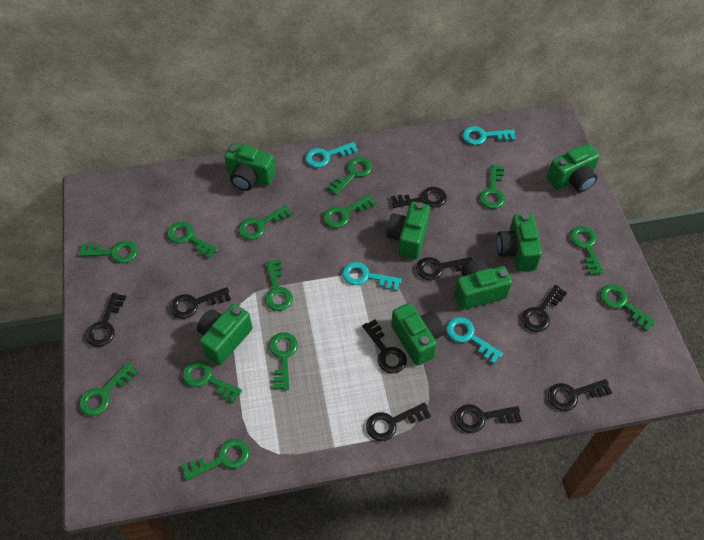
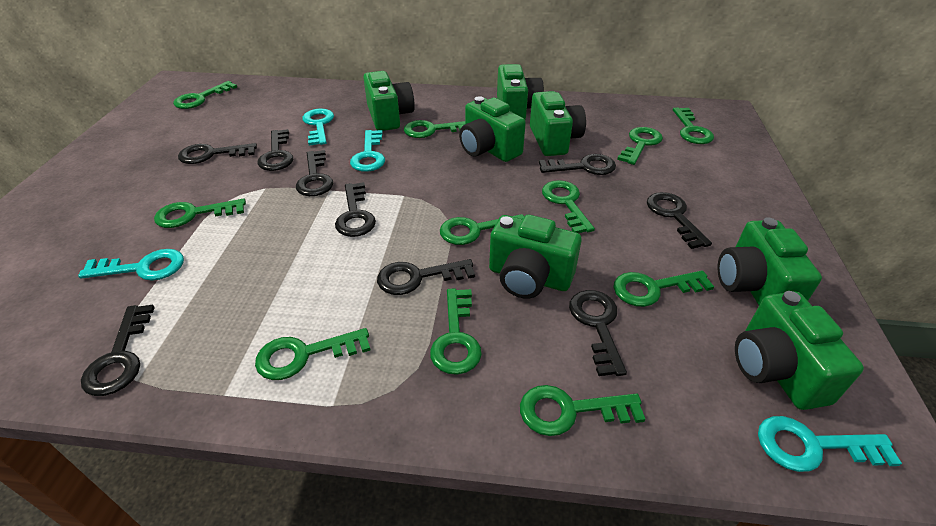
green key: [79,241,138,263] [79,363,138,416] [167,222,218,259] [182,439,250,481] [183,360,242,403] [239,205,293,240] [265,259,293,311] [269,332,298,390] [323,194,376,228] [327,157,372,195] [479,165,505,209] [570,226,604,275] [600,284,656,332] = 13 -> [154,198,246,228] [173,81,237,109] [255,328,371,380] [404,120,465,138] [430,288,482,375] [440,214,524,245] [520,385,646,436] [542,180,595,233] [613,270,714,307] [617,127,663,165] [673,107,714,144] = 11

